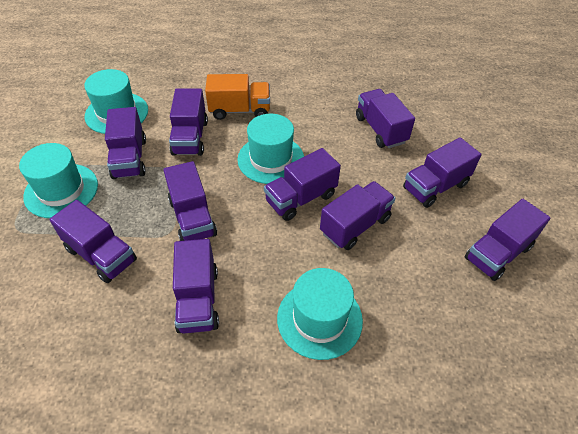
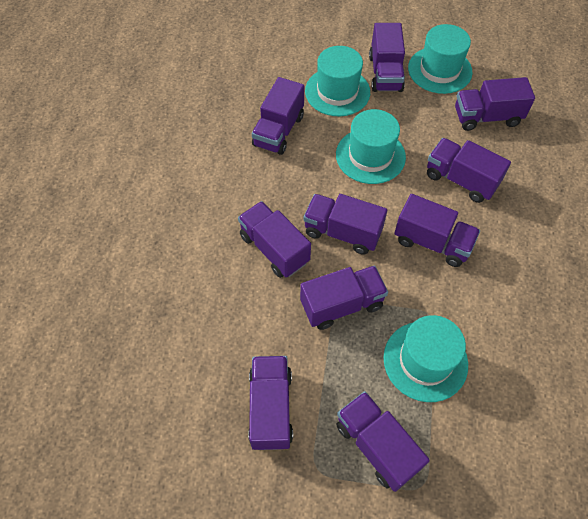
orange truck: [205,74,270,120] = 1 -> none = 0

